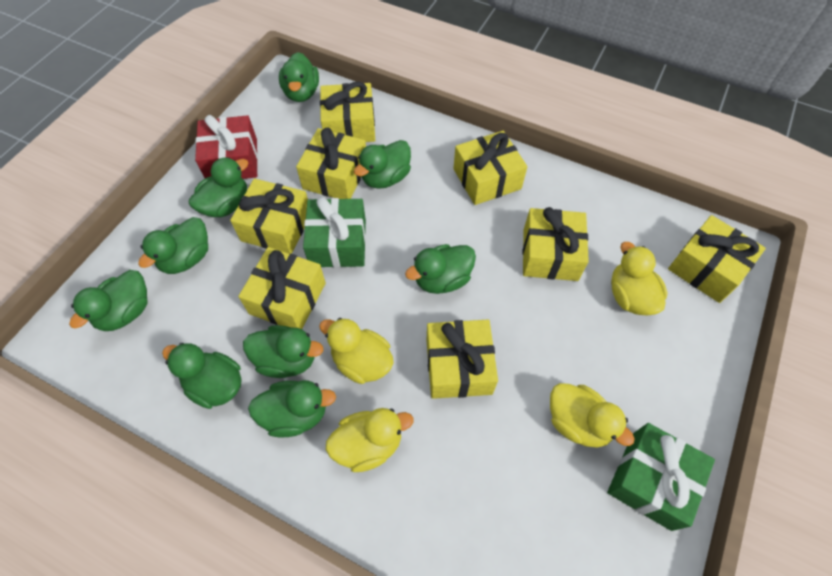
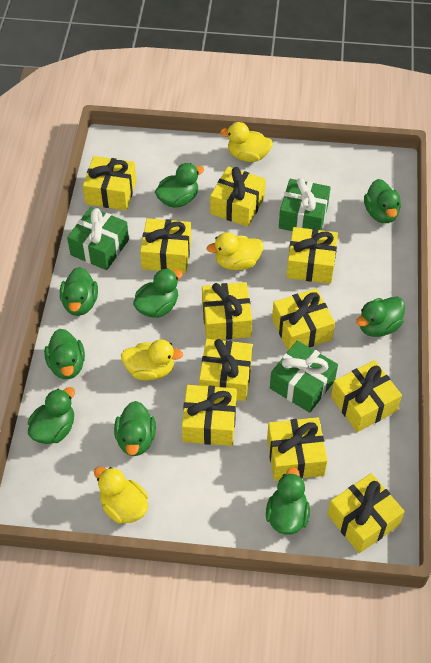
green gift: [303,197,366,268] [607,423,715,531] = 2 -> [67,207,129,270] [270,340,338,413] [279,178,331,231] = 3
red gift: [195,115,258,179] = 1 -> none = 0
yellow gift: [230,179,308,254] [238,247,326,329] [296,127,366,199] [320,82,375,142] [427,320,498,399] [453,131,527,205] [523,207,589,281] [668,215,766,303] = 8 -> [83,156,136,210] [140,218,191,273] [182,385,237,446] [199,339,253,401] [202,282,252,340] [210,166,266,227] [267,417,327,481] [272,289,335,351] [286,227,338,284] [327,473,405,553] [331,360,402,432] = 11

